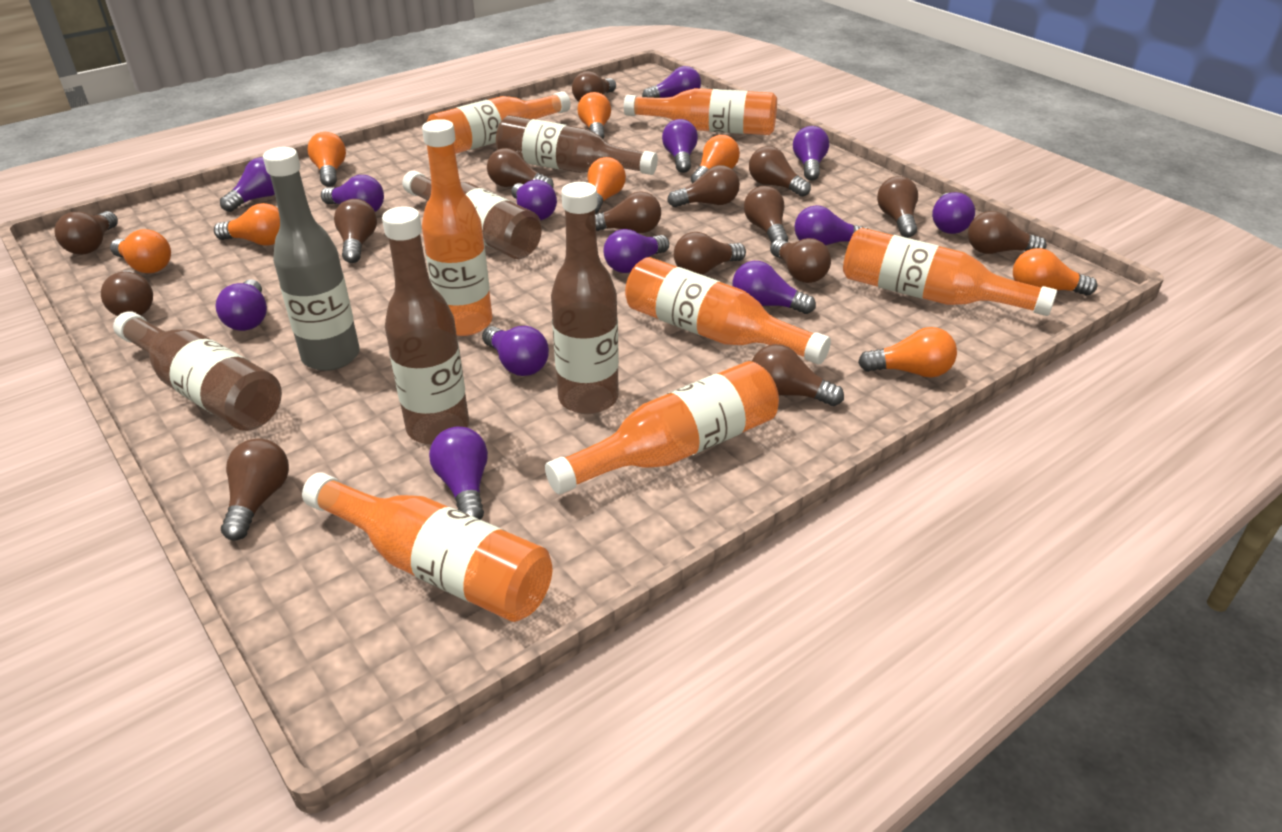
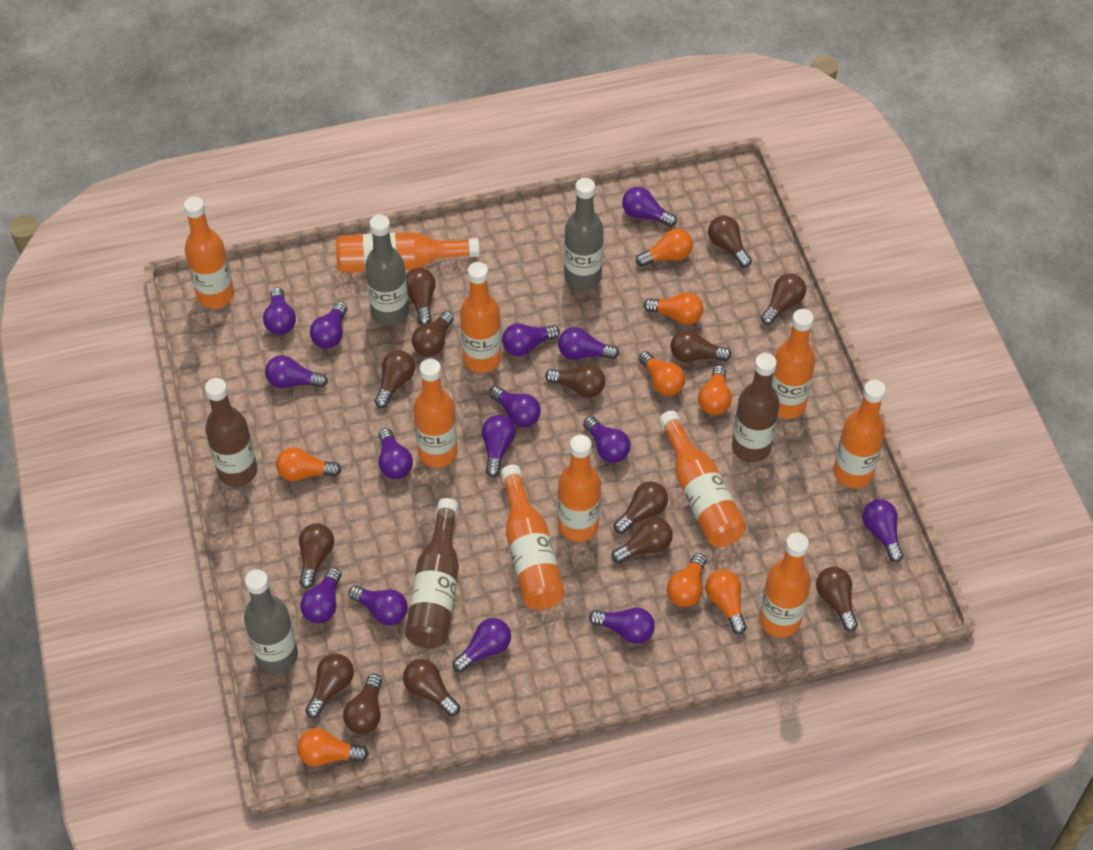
brown bottle: [113,311,282,431] [382,206,469,445] [402,171,542,259] [496,115,658,175] [551,182,619,414] = 5 -> [205,378,257,487] [405,498,459,648] [732,353,780,462] = 3
brown light bulb: [54,211,118,254] [101,271,153,316] [221,439,289,541] [334,199,377,263] [487,148,554,188] [572,71,616,102] [595,191,661,233] [667,165,740,207] [674,232,746,275] [744,186,788,243] [749,146,811,197] [752,344,844,406] [770,238,831,283] [877,176,918,238] [968,211,1047,254] = 15 -> [299,523,334,589] [305,653,354,718] [343,674,382,734] [375,350,415,408] [403,659,460,716] [406,268,436,325] [412,311,454,357] [545,364,605,398] [612,517,673,563] [614,481,668,534] [670,330,731,362] [708,216,752,267] [761,273,806,325] [816,567,858,632] = 14
grey bottle: [263,147,360,371] = 1 -> [244,569,298,673] [365,214,409,326] [564,178,604,290] = 3
orange bottle: [302,472,553,622] [422,119,492,336] [427,91,571,154] [545,361,779,494] [624,88,777,135] [625,257,831,364] [843,228,1057,316] = 7 -> [184,197,234,308] [336,232,480,273] [413,359,458,468] [460,262,501,373] [501,465,565,610] [558,434,601,542] [659,410,746,547] [759,533,811,638] [772,309,816,419] [833,380,886,488] = 10
purple light bulb: [216,279,267,331] [220,157,275,212] [321,175,384,212] [429,427,488,520] [482,326,549,376] [511,180,557,220] [603,229,669,273] [642,66,701,98] [662,119,698,173] [733,261,816,314] [793,126,829,181] [795,205,868,245] [932,192,975,234] = 13 -> [263,287,296,335] [265,355,328,388] [300,567,341,623] [310,302,347,349] [348,586,408,625] [379,428,413,479] [453,618,511,672] [482,415,516,477] [489,386,541,427] [502,323,560,356] [558,327,619,360] [583,416,631,463] [589,608,655,644] [622,187,677,227] [862,500,904,562] = 15

